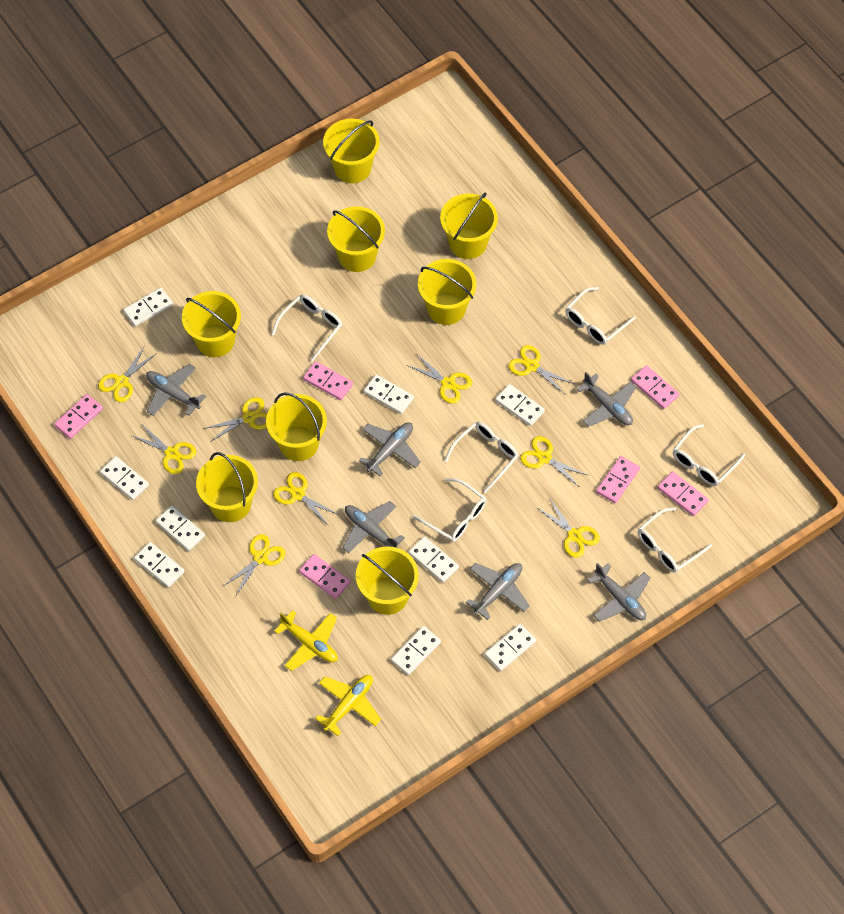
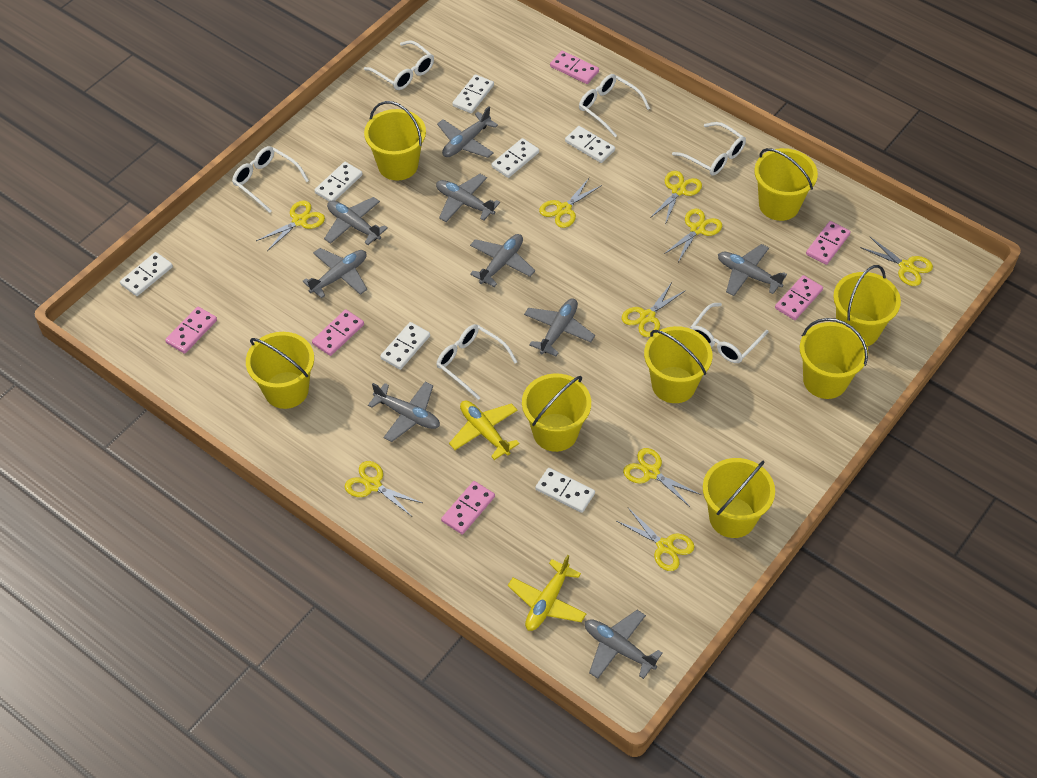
grey plane: [146,364,206,416] [342,501,404,553] [359,422,421,476] [466,563,530,620] [576,372,637,427] [587,563,651,622] = 6 -> [303,248,367,299] [324,197,388,245] [368,382,440,442] [436,174,500,222] [437,106,498,158] [470,234,535,287] [524,299,595,356] [585,610,663,679] [718,244,787,296] = 9
white domino: [100,456,149,500] [123,288,173,327] [134,542,185,588] [156,506,205,551] [364,374,414,414] [391,626,441,675] [409,536,459,583] [484,624,536,671] [495,384,545,426] = 9 -> [120,252,173,296] [314,162,363,201] [380,322,430,370] [452,74,494,113] [491,138,539,178] [535,468,595,513] [565,126,615,163] = 7

